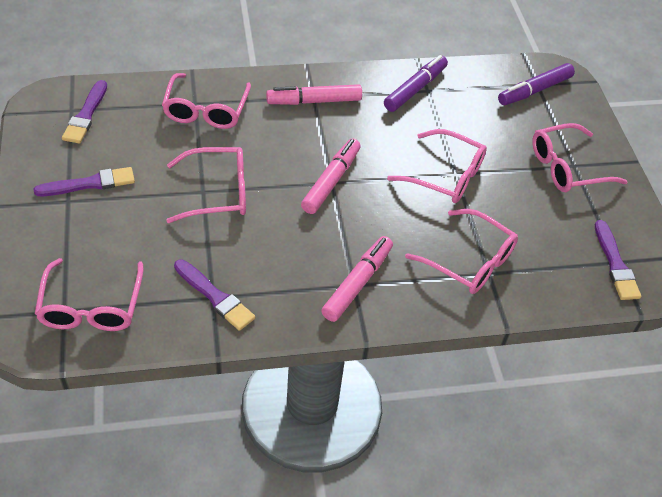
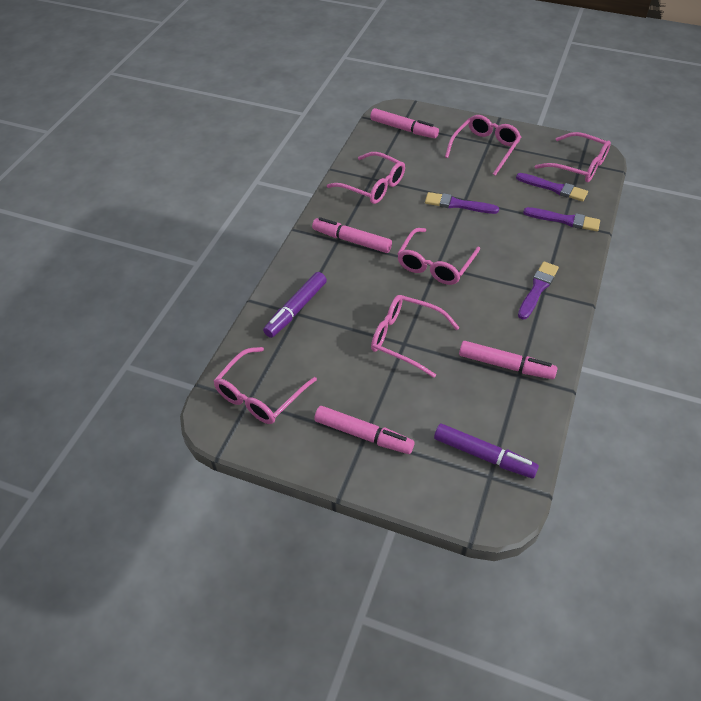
pink marker: [266,84,362,105] [301,139,361,214] [321,236,393,322] = 3 -> [312,217,392,253] [314,406,414,454] [370,108,439,138] [459,341,558,379] = 4

